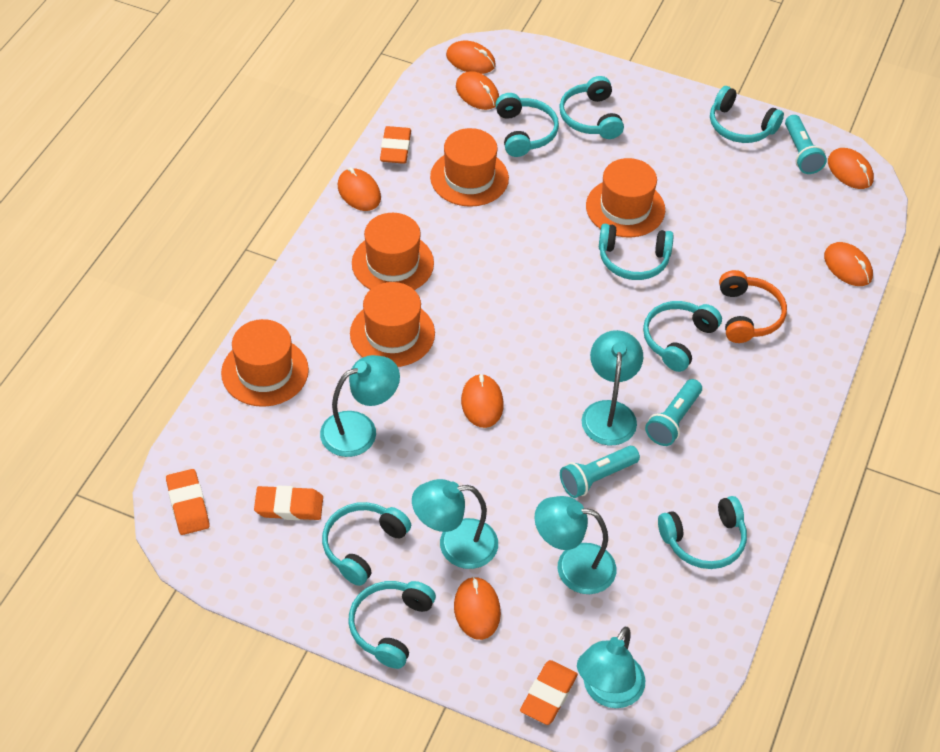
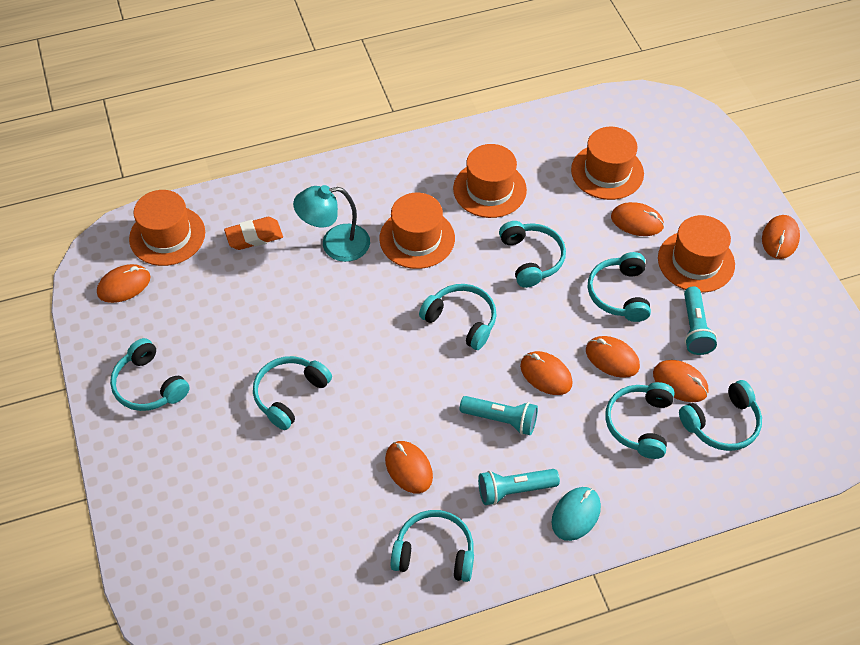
orange eraser: [166,469,209,535] [254,485,323,520] [380,126,411,164] [520,660,578,725] = 4 -> [224,217,283,250] = 1
orange headphones: [719,270,787,343] = 1 -> none = 0
turquoise lamp: [320,355,400,457] [412,479,498,569] [534,496,616,594] [577,627,645,708] [582,330,643,445] = 5 -> [293,185,370,262] = 1
turquoise mouse: none = 0 -> [552,487,601,541] = 1

